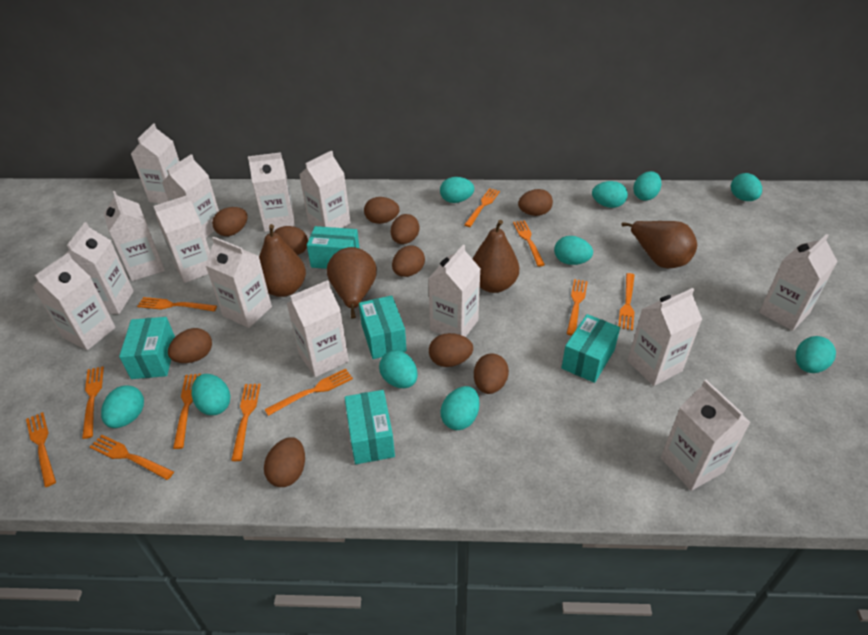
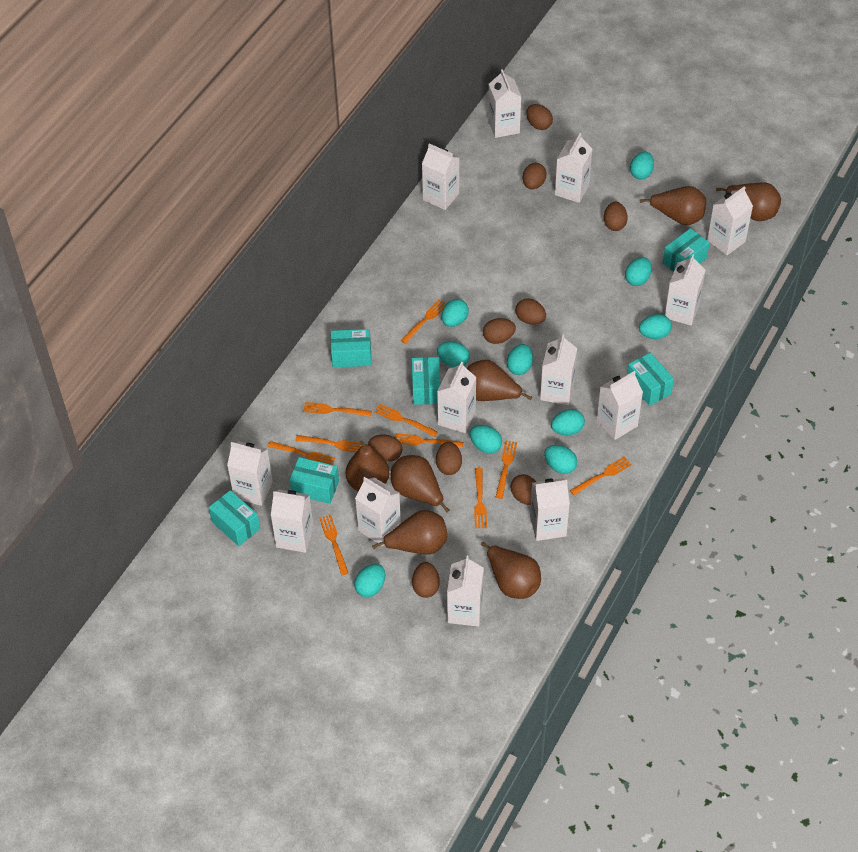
brown egg: [168,328,212,363] [212,207,248,236] [264,437,305,487] [274,226,308,255] [364,197,399,224] [391,214,419,244] [392,245,425,277] [429,333,473,367] [474,353,509,394] [518,189,553,216] = 10 -> [368,434,403,462] [412,562,440,598] [436,442,462,475] [483,318,516,344] [510,474,536,505] [515,298,546,325] [523,163,547,189] [526,104,553,130] [604,202,628,231] = 9
brown pear: [259,224,306,297] [327,247,377,318] [473,220,519,293] [621,221,697,268] = 4 -> [346,441,389,492] [372,510,448,555] [391,455,450,513] [467,360,532,401] [481,542,541,599] [640,186,706,226] [716,182,781,221] = 7
orange fork: [26,412,56,487] [82,366,104,439] [90,435,174,480] [137,297,217,311] [173,374,201,449] [231,384,261,461] [264,369,353,416] [464,188,500,227] [513,220,545,267] [567,279,588,336] [618,273,635,330] = 11 -> [268,441,336,465] [295,435,361,452] [303,402,372,417] [319,515,348,575] [374,403,438,437] [395,433,463,448] [400,299,447,344] [474,468,487,528] [496,441,517,499] [570,456,632,495] = 10
turquoise box: [119,317,175,379] [307,226,360,269] [344,390,395,464] [359,295,407,359] [561,314,620,383] = 5 -> [209,490,260,546] [290,457,339,504] [331,329,371,368] [412,357,440,405] [627,352,674,406] [663,228,710,272] = 6
white carton: [33,253,116,350] [66,222,134,314] [104,191,165,281] [131,123,180,204] [154,195,210,283] [162,154,219,238] [205,236,272,328] [248,152,295,232] [287,280,349,377] [299,150,351,228] [428,245,480,337] [628,288,702,386] [661,380,751,491] [759,234,838,331] = 14 -> [227,441,273,506] [271,490,314,553] [355,477,401,546] [422,144,460,210] [437,362,476,433] [447,556,484,627] [488,69,521,138] [530,478,570,541] [540,334,577,405] [555,133,592,203] [597,371,643,440] [665,255,706,326] [707,186,753,255] = 13

